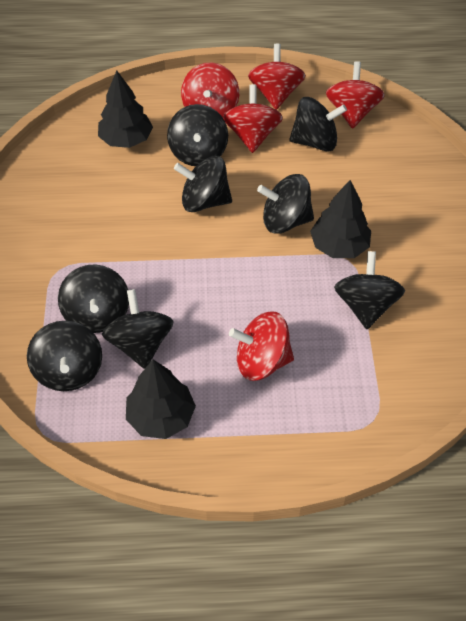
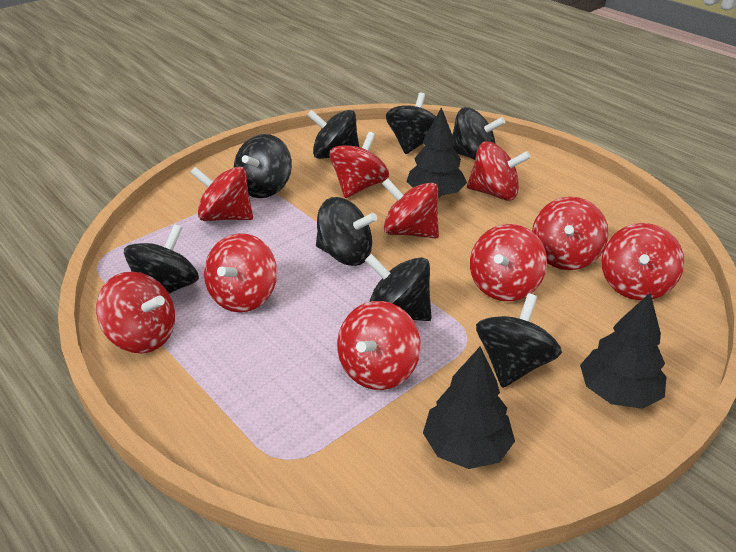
red spinning top: [181,63,239,117] [223,84,283,153] [229,311,294,381] [248,44,306,110] [326,61,385,129] = 5 -> [96,271,175,353] [190,166,253,221] [204,233,277,312] [329,132,389,198] [337,301,421,390] [382,178,439,239] [467,142,531,201] [470,224,547,301] [532,197,609,270] [601,223,684,300] = 10

